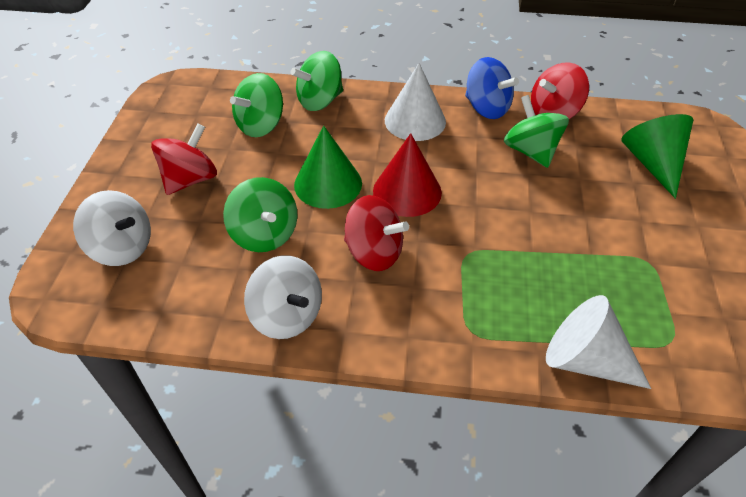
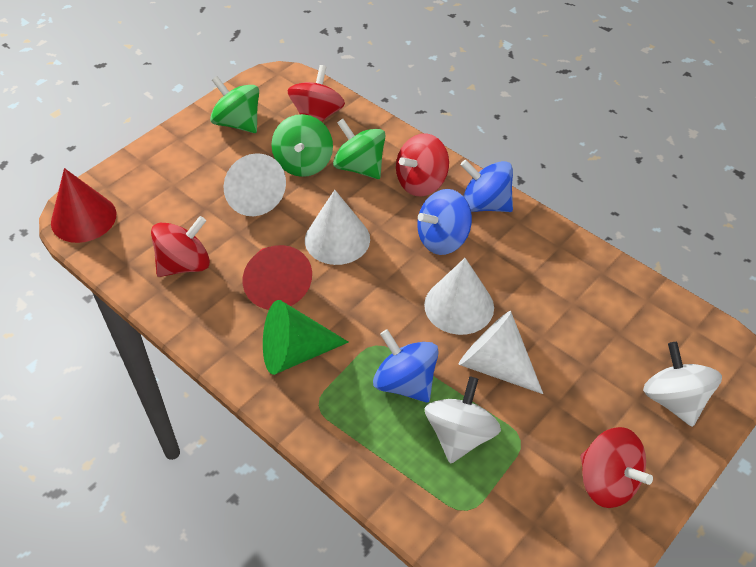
blue spinning top: [465,57,519,119] = 1 -> [373,329,439,403] [417,189,472,255] [460,160,513,212] = 3
green cone: [294,126,362,209] [621,114,694,199] = 2 -> [263,300,349,375] = 1
green spinning top: [223,177,297,252] [230,73,283,137] [290,51,343,111] [504,95,569,168] = 4 -> [210,76,259,133] [271,114,333,177] [333,119,386,179] = 3
red cone: [373,133,442,217] = 1 -> [51,168,116,243] [243,245,312,310] = 2
red spinning top: [151,123,217,195] [344,195,409,271] [531,62,589,119] = 3 -> [151,216,210,277] [287,65,345,122] [396,134,449,196] [580,427,653,508] = 4
white cone: [385,63,446,141] [546,295,651,389] = 2 -> [224,153,286,216] [305,190,370,265] [424,258,494,335] [459,311,543,394] = 4

